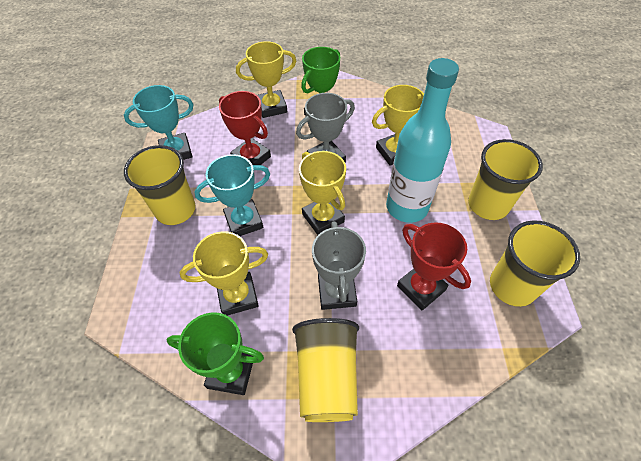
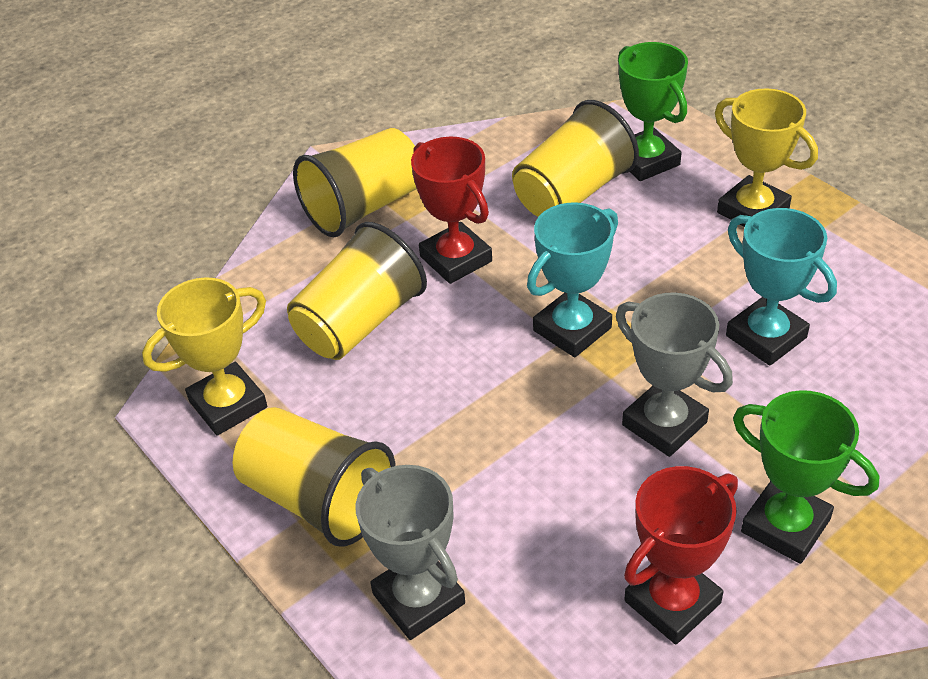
turquoise bottle: [386,58,459,223] = 1 -> none = 0
yellow trophy: [180,231,268,316] [236,41,296,118] [299,151,346,235] [372,85,424,166] = 4 -> [142,277,267,436] [715,88,818,227] = 2

